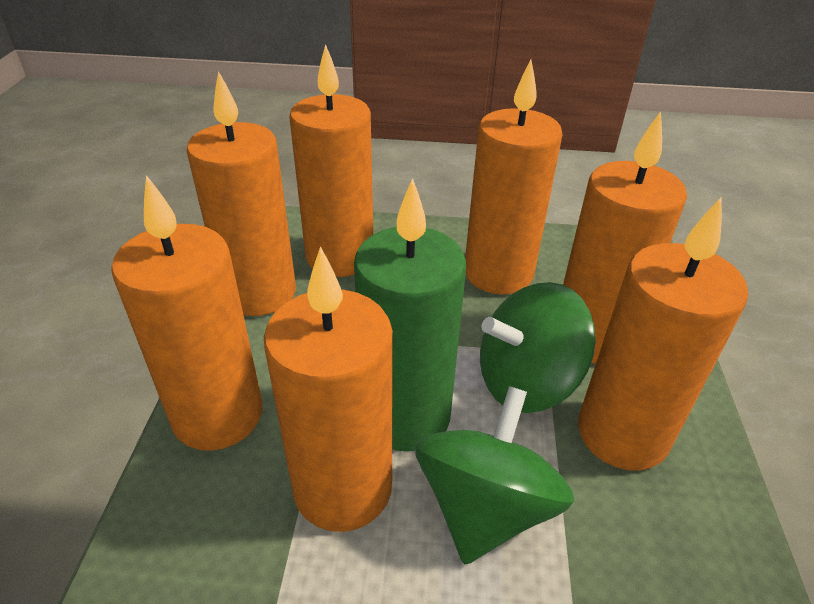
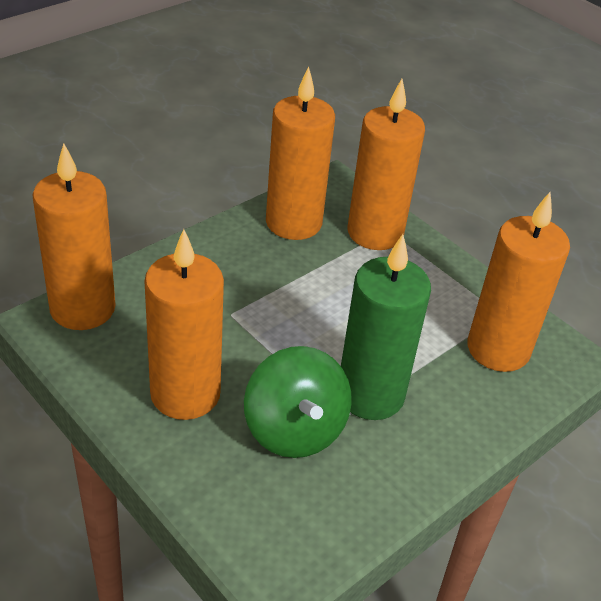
green spinning top: [415,386,574,564] [480,282,596,413] = 2 -> [244,346,352,458] = 1
orange candle: [111,175,262,451] [187,71,296,316] [264,246,393,532] [289,44,373,277] [465,60,563,295] [563,111,687,364] [578,198,748,471] = 7 -> [32,143,116,330] [144,229,224,420] [266,67,335,240] [347,79,425,250] [467,192,570,372] = 5

